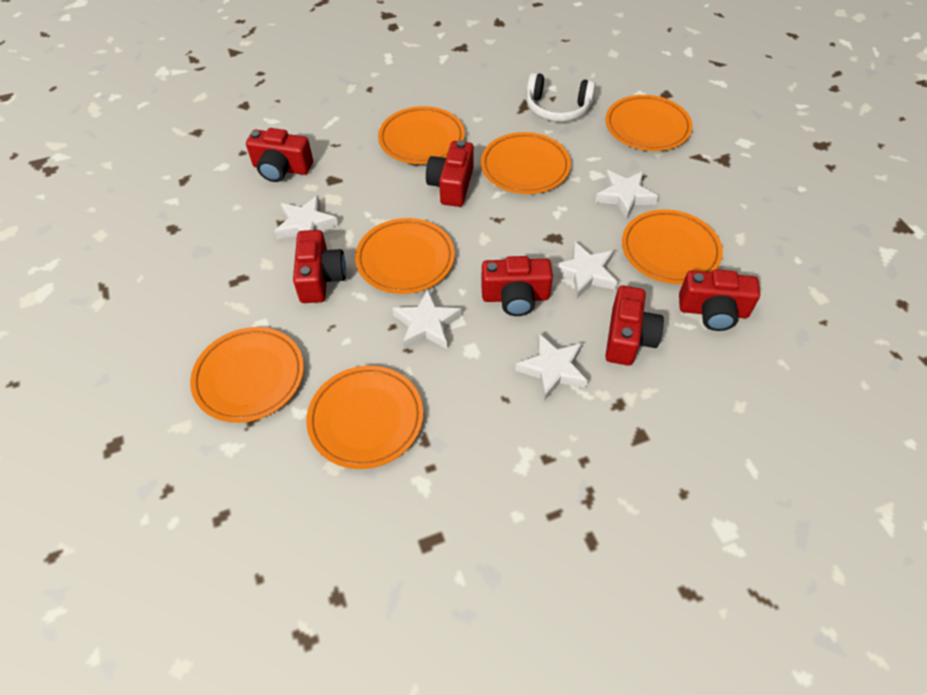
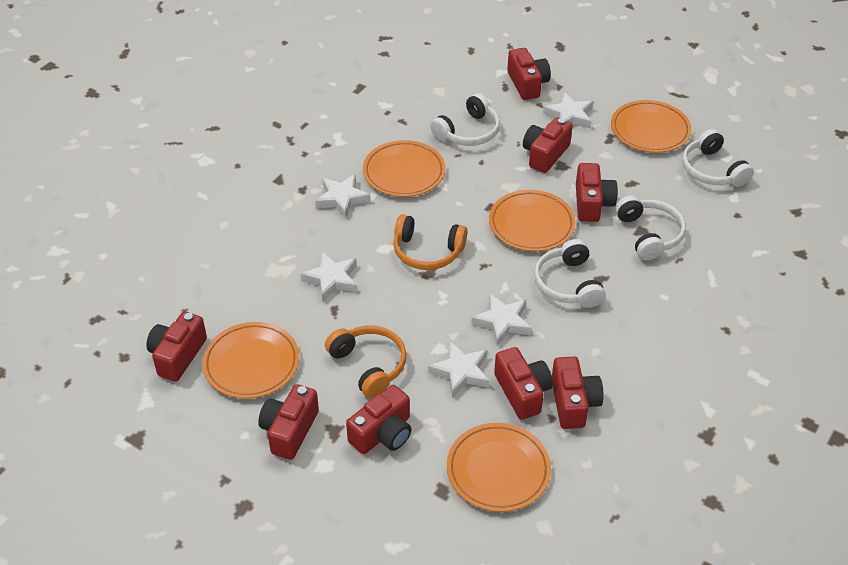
orange headphones: none = 0 -> [325,325,406,398] [393,214,467,270] = 2
orange plate: [190,327,304,423] [306,366,423,469] [355,218,455,294] [378,106,465,164] [481,132,571,194] [606,95,693,151] [622,210,723,284] = 7 -> [202,322,299,399] [363,140,446,197] [447,423,551,512] [489,190,576,251] [611,100,692,153] = 5
red camera: [246,128,313,182] [293,230,346,303] [426,140,474,207] [481,256,553,316] [605,285,664,366] [679,269,760,331] = 6 -> [146,312,207,381] [258,384,319,460] [346,385,412,454] [494,347,553,420] [507,48,551,100] [523,117,573,173] [552,356,604,429] [576,163,618,222] = 8
white headphones: [526,72,596,122] = 1 -> [430,93,500,146] [534,239,606,308] [615,196,686,260] [682,129,754,187] = 4

